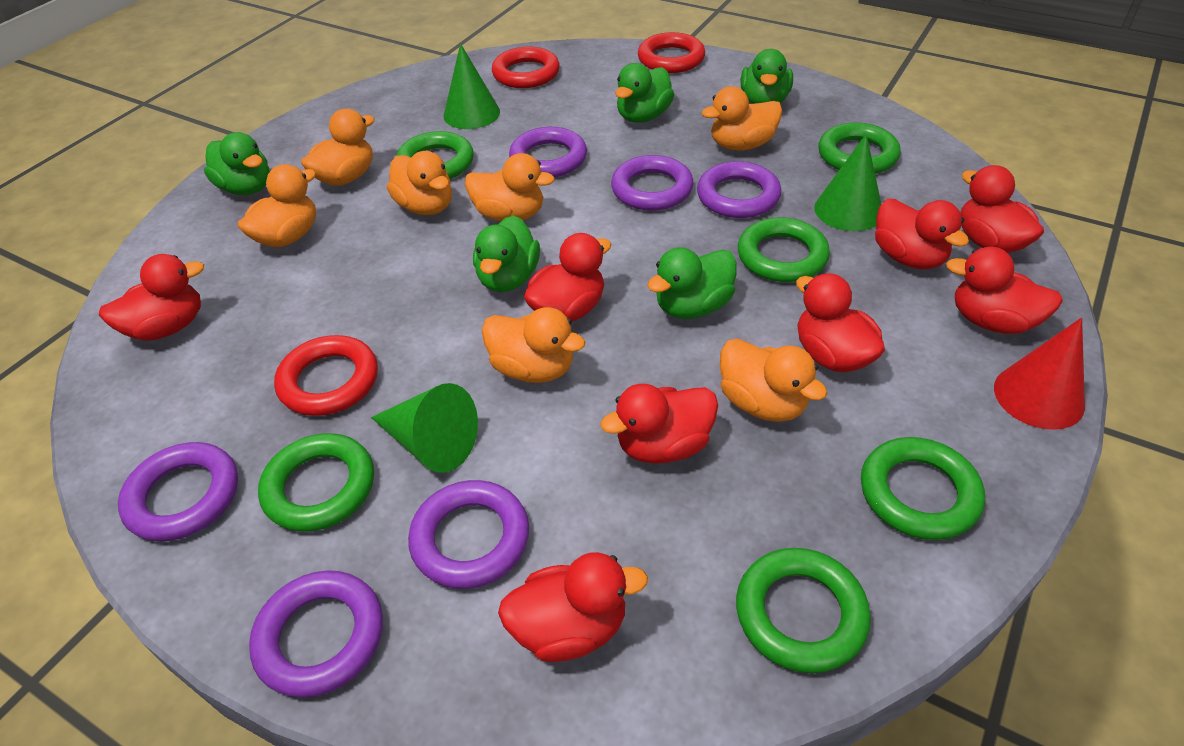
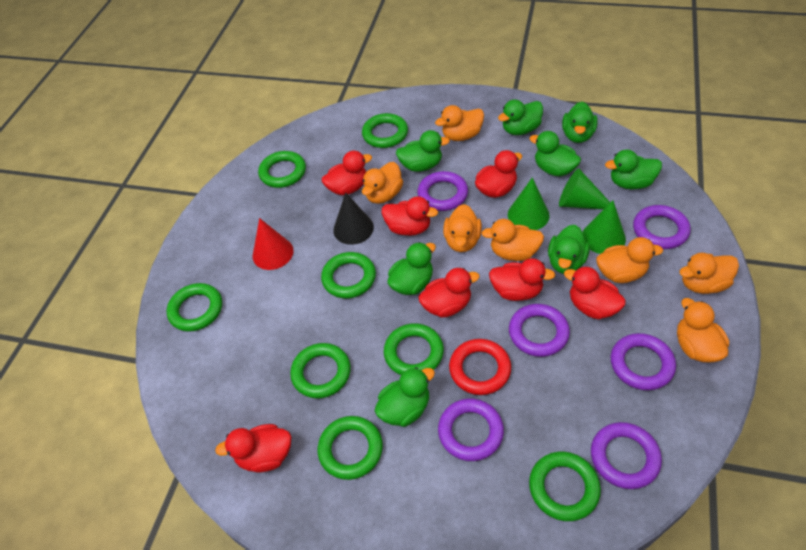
black cone: none = 0 -> [333,192,374,245] = 1
green duck: [204,132,270,195] [473,215,540,292] [615,63,674,123] [647,247,737,319] [741,49,793,104] = 5 -> [375,367,435,427] [388,242,436,295] [396,130,450,172] [498,99,543,135] [530,131,581,176] [548,225,590,274] [562,102,598,143] [605,150,662,189] = 8
green ring: [258,433,374,532] [396,131,474,179] [736,548,871,673] [738,217,830,282] [819,123,901,174] [861,437,985,540] = 6 -> [167,283,222,332] [258,151,306,188] [290,343,351,398] [318,416,383,480] [321,252,376,298] [362,113,408,148] [384,323,444,375] [529,452,601,521] = 8
red duck: [99,254,204,341] [498,552,648,662] [524,233,611,321] [600,384,718,464] [796,273,885,372] [875,199,969,269] [946,247,1063,334] [960,165,1044,253] = 8 -> [215,424,291,472] [322,151,372,195] [382,196,438,236] [418,268,479,318] [475,150,522,198] [489,258,555,301] [564,266,626,319] = 7
red ring: [274,335,378,416] [492,47,560,88] [638,32,705,73] = 3 -> [449,339,511,395] = 1

